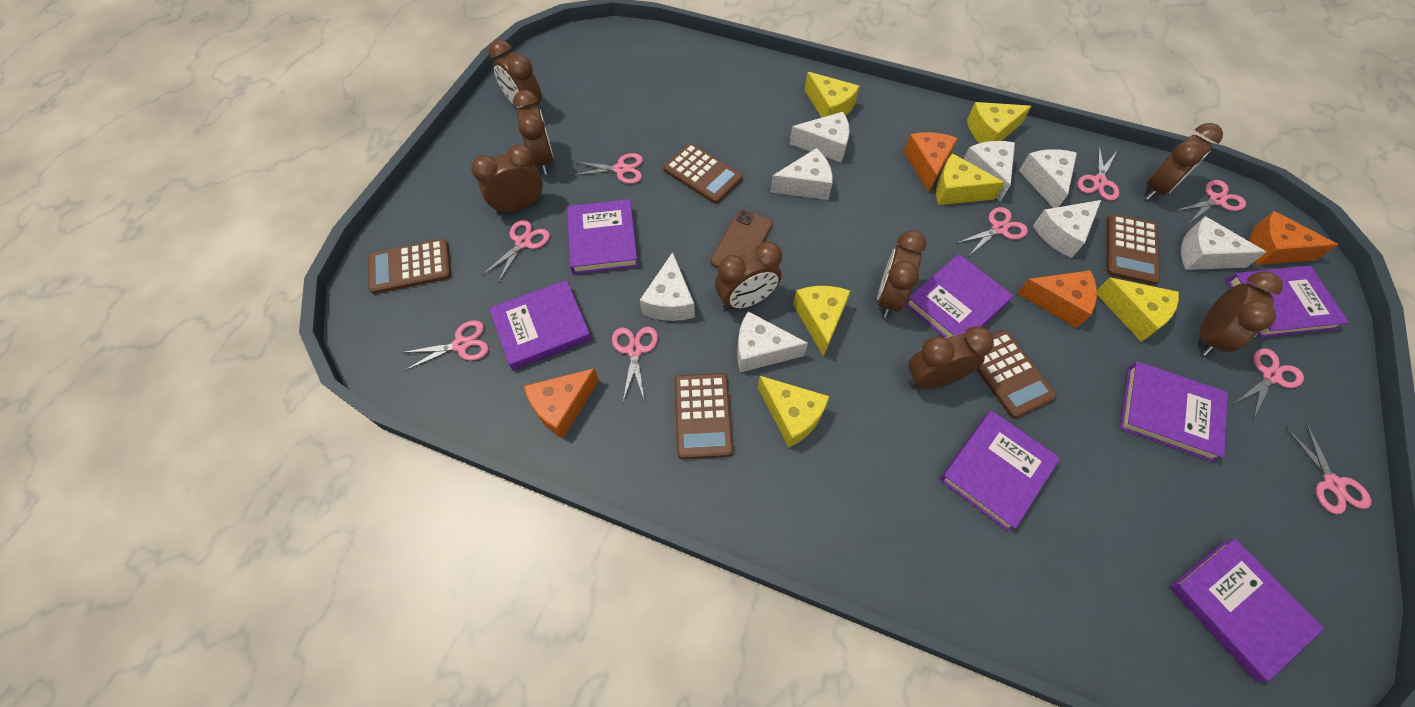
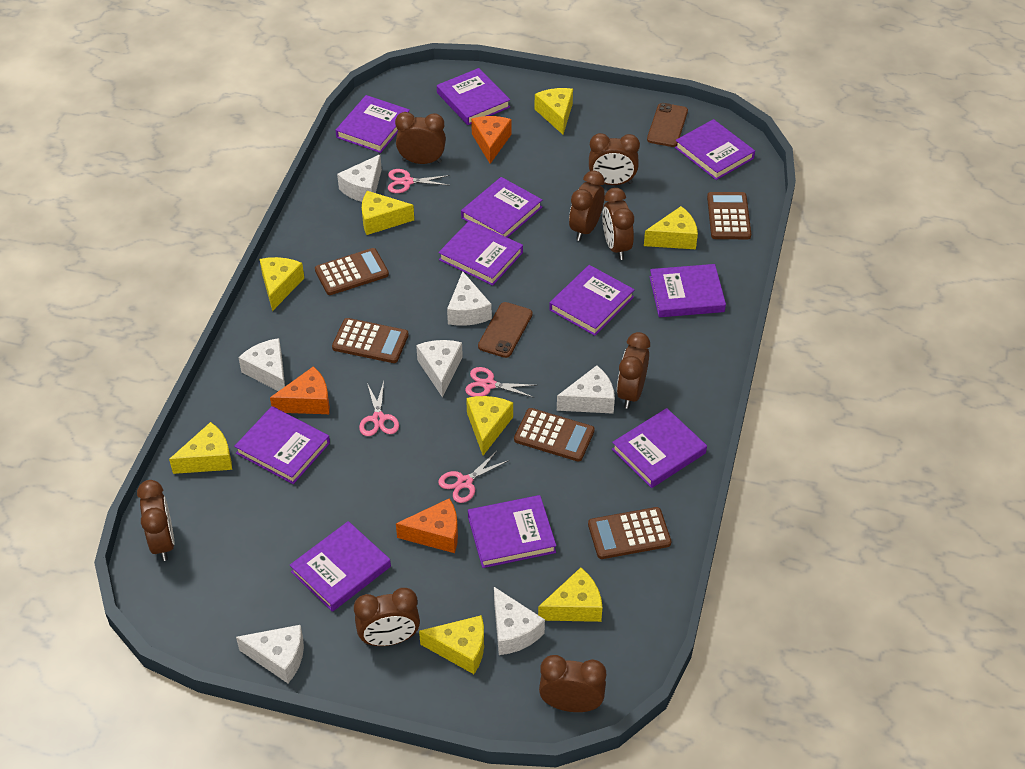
brown phone: [710,210,773,268] = 1 -> [478,302,533,358] [647,103,688,147] = 2
orange cheese: [524,368,599,439] [904,132,958,192] [1017,270,1097,328] [1250,211,1338,265] = 4 -> [270,366,330,414] [396,498,458,553] [471,116,511,164] = 3
pink scissors: [401,320,489,370] [482,220,550,283] [572,153,643,184] [612,327,658,401] [957,207,1028,257] [1077,146,1120,201] [1175,180,1246,223] [1235,348,1304,419] [1285,423,1371,514] = 9 -> [359,381,399,436] [388,169,450,193] [438,450,509,503] [465,367,537,398] = 4
purple book: [489,280,592,370] [567,199,638,274] [906,254,1013,338] [940,411,1060,532] [1120,361,1228,462] [1170,539,1324,681] [1227,266,1349,338] = 7 -> [234,406,330,484] [290,521,391,612] [336,95,410,153] [437,68,510,125] [439,220,523,286] [461,177,542,238] [468,495,556,568] [549,265,635,336] [612,408,707,488] [650,264,726,317] [675,119,755,180] = 11
white cheese: [640,252,695,321] [737,311,808,373] [771,148,833,200] [790,112,849,162] [964,141,1015,202] [1019,149,1077,208] [1033,200,1101,258] [1181,216,1266,270] = 8 -> [236,625,304,683] [238,338,285,391] [337,154,382,202] [416,340,463,398] [447,271,492,326] [494,587,545,655] [557,365,615,414] = 7
yellow cheese: [758,376,829,448] [793,286,851,357] [805,72,860,118] [936,153,1005,205] [967,102,1032,143] [1097,277,1179,342] = 6 -> [169,422,232,474] [260,257,304,311] [362,191,414,235] [419,615,484,674] [466,396,513,455] [535,88,573,134] [538,567,602,622] [644,206,698,249] = 8

